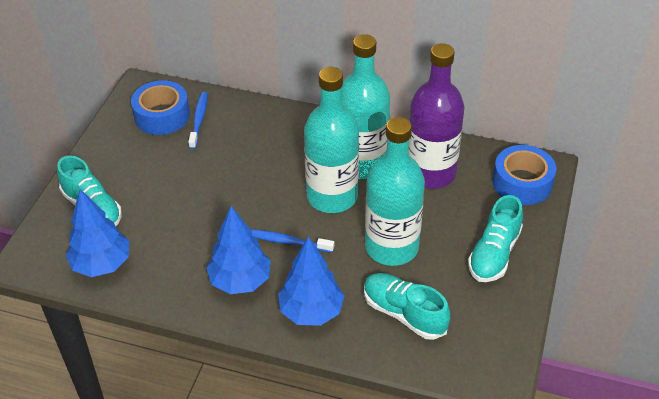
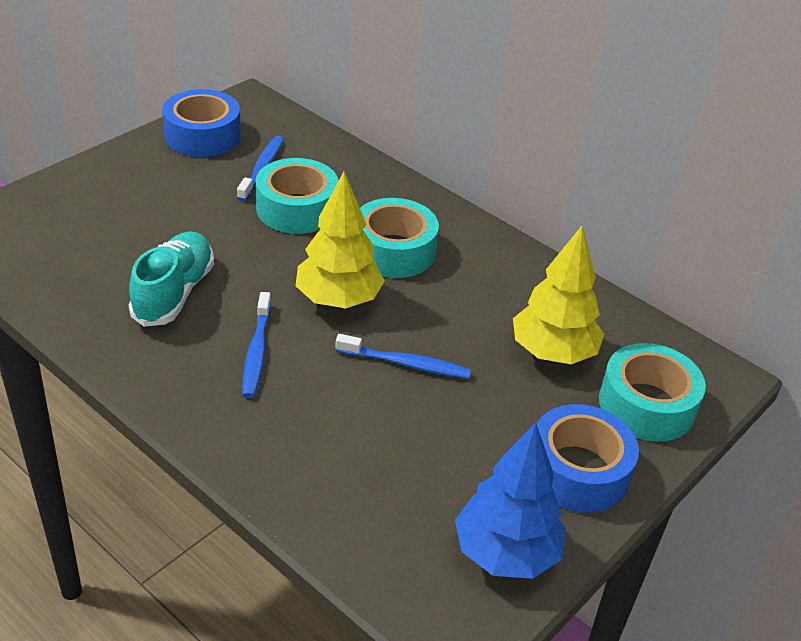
blue toothbrush: [188,92,208,149] [250,229,334,253] = 2 -> [237,136,284,201] [242,292,271,398] [335,334,471,379] = 3
blue tree: [66,189,129,277] [206,206,271,294] [278,237,345,326] = 3 -> [455,422,566,579] = 1
purple bottle: [409,44,464,189] = 1 -> none = 0
turquoise bottle: [304,67,359,213] [341,34,390,179] [365,117,425,266] = 3 -> none = 0
turquoise shoe: [57,156,122,226] [364,273,450,340] [468,195,523,282] = 3 -> [128,231,214,327] = 1
turquoise tape: none = 0 -> [255,158,339,234] [360,198,439,278] [599,343,706,442] = 3
yellow tree: none = 0 -> [296,172,385,309] [513,225,604,364] = 2

